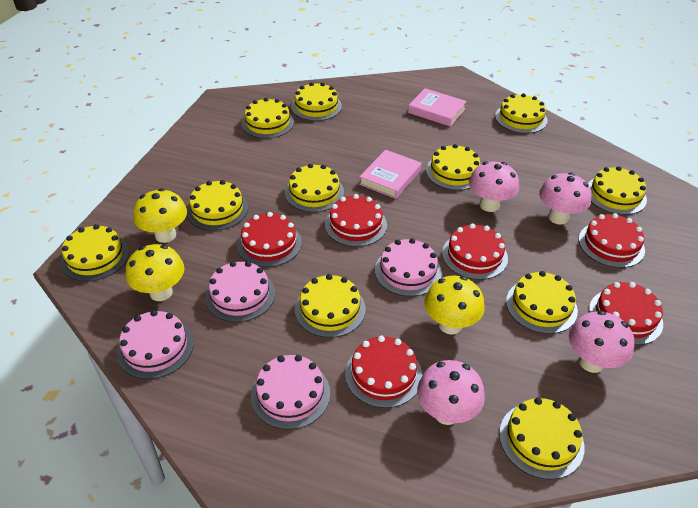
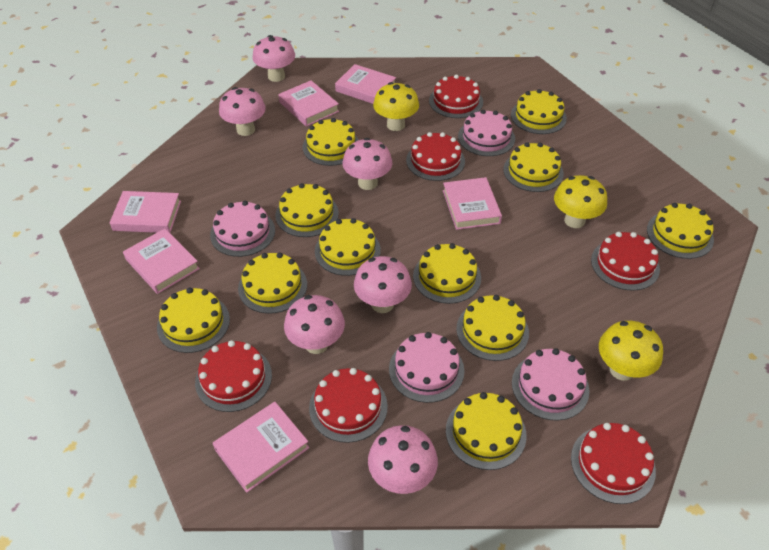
pink book: [359,150,422,199] [408,88,467,126] = 2 -> [110,191,181,233] [123,228,200,294] [213,402,309,493] [278,80,339,127] [335,64,396,104] [443,177,502,230] = 6
pink mushroom: [417,360,485,425] [469,161,519,212] [539,173,591,225] [569,311,634,373] = 4 -> [219,87,266,136] [253,35,295,82] [284,295,345,354] [343,138,392,190] [354,256,412,313] [368,425,438,494] = 6

